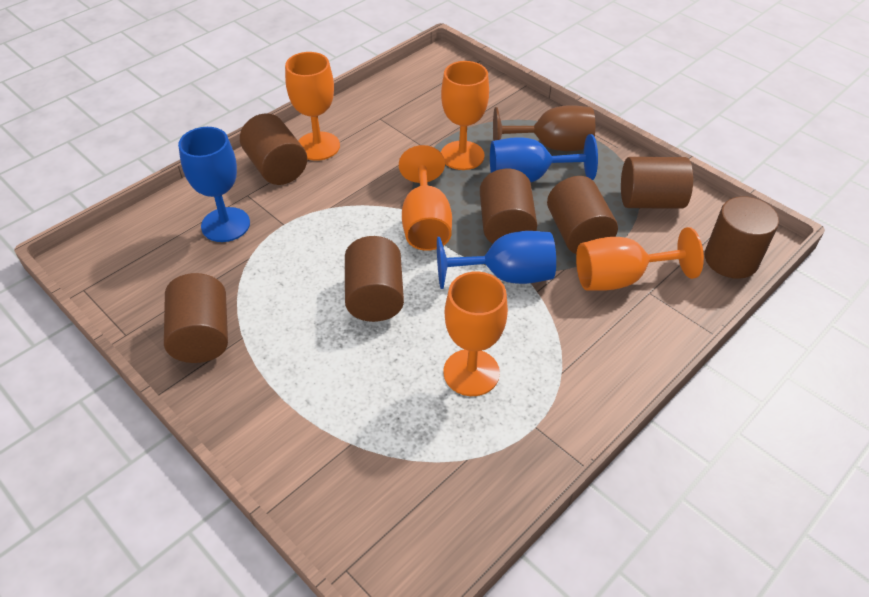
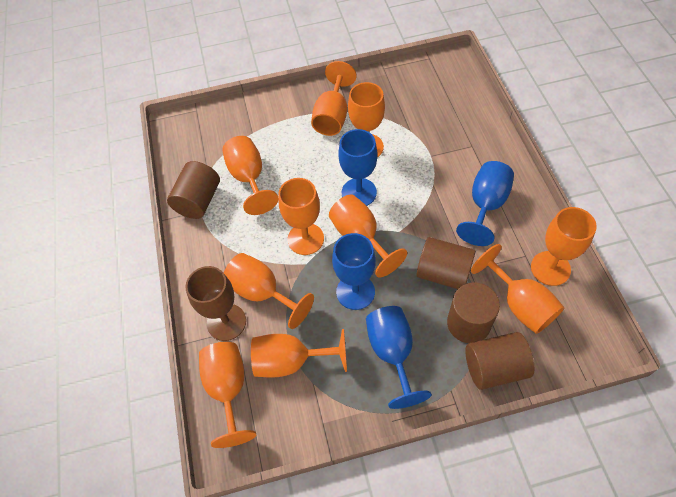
blue goblet: [178,127,250,242] [437,231,556,289] [490,134,598,182] = 3 -> [332,233,376,310] [338,129,378,206] [366,306,432,409] [456,161,514,246] = 4
brown cylinder: [164,273,228,363] [240,113,307,185] [345,236,404,322] [480,169,537,243] [547,176,618,254] [621,157,693,209] [705,196,779,279] = 7 -> [167,161,220,219] [417,237,476,289] [447,282,500,343] [465,332,535,390] = 4
orange goblet: [285,52,340,161] [399,145,452,251] [441,61,489,170] [443,271,508,396] [576,227,704,291] = 5 -> [199,342,256,448] [222,136,278,215] [224,253,314,329] [251,329,347,378] [278,178,324,255] [311,61,357,136] [329,194,407,277] [348,82,385,158] [471,244,564,334] [531,207,597,286] = 10

